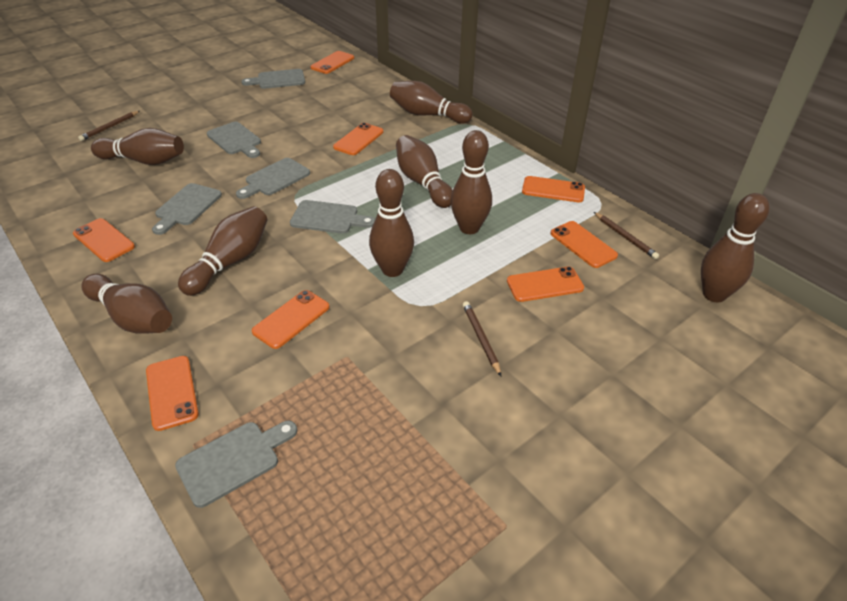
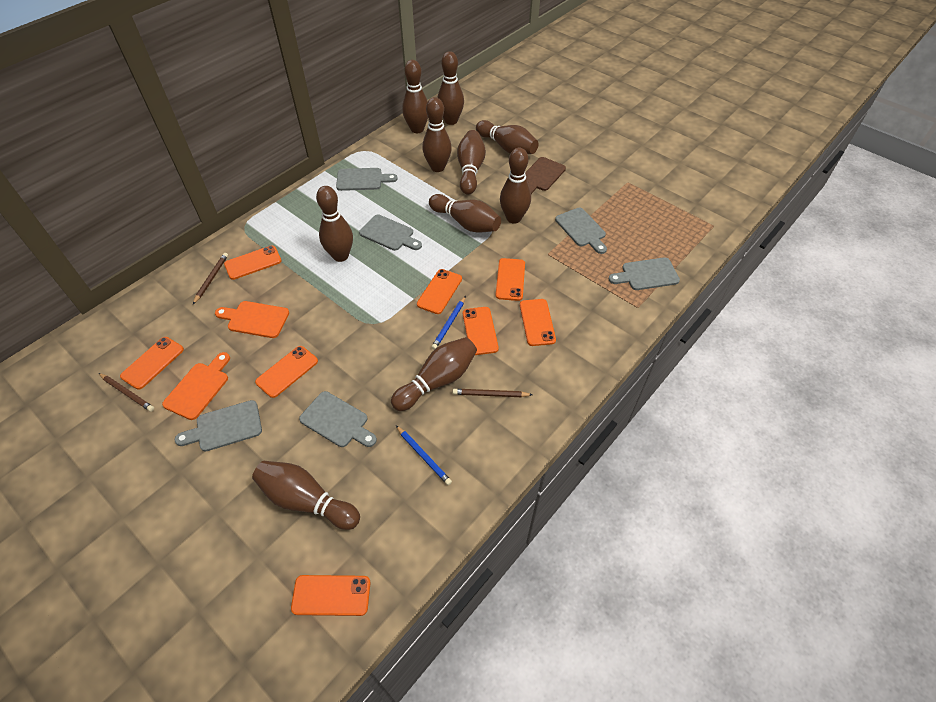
blue pencil: none = 0 -> [396,426,452,485] [431,296,466,350] = 2
brown bowling pin: [81,274,172,334] [91,128,184,165] [178,206,267,296] [369,169,414,277] [390,81,473,124] [396,135,453,208] [451,130,492,234] [701,193,770,302] = 8 -> [252,461,360,530] [316,186,353,262] [391,337,477,411] [402,60,428,133] [422,97,452,172] [429,194,501,233] [437,51,464,125] [457,130,486,195] [476,120,538,154] [500,148,531,224] = 10
brown cutting board: none = 0 -> [525,157,566,194] = 1
orange cutting board: none = 0 -> [162,352,230,420] [215,301,289,338] = 2

